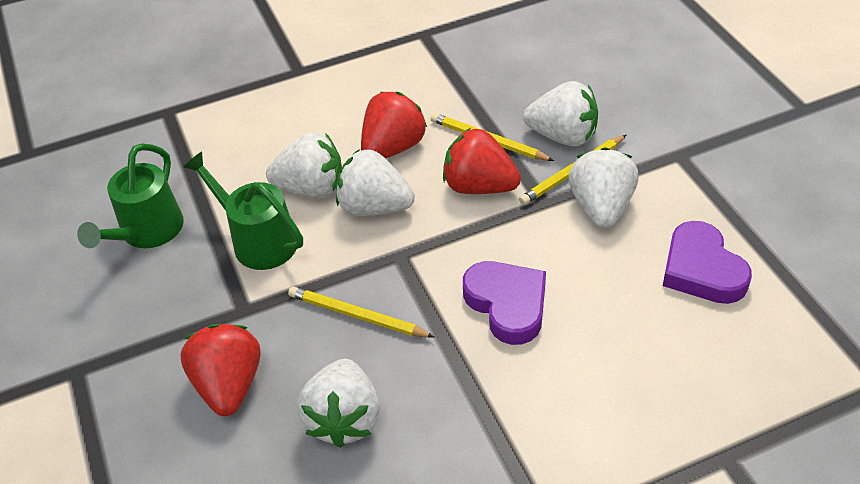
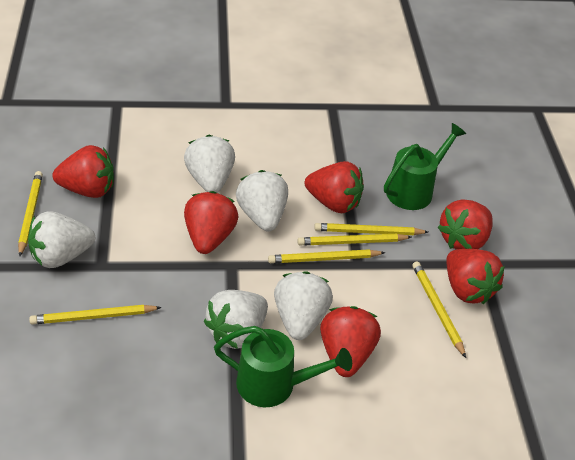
purple heart: [463,261,546,345] [663,221,752,304] = 2 -> none = 0
red strawberry: [180,324,260,416] [361,92,427,159] [443,128,521,194] = 3 -> [52,145,114,198] [184,191,239,254] [305,161,364,213] [320,306,381,377] [438,200,493,250] [446,249,505,304] = 6
yellow pencil: [288,286,434,338] [431,113,554,161] [519,135,626,205] = 3 -> [18,171,43,257] [29,305,162,325] [268,249,385,263] [297,234,411,245] [314,223,428,235] [412,262,466,358] = 6

